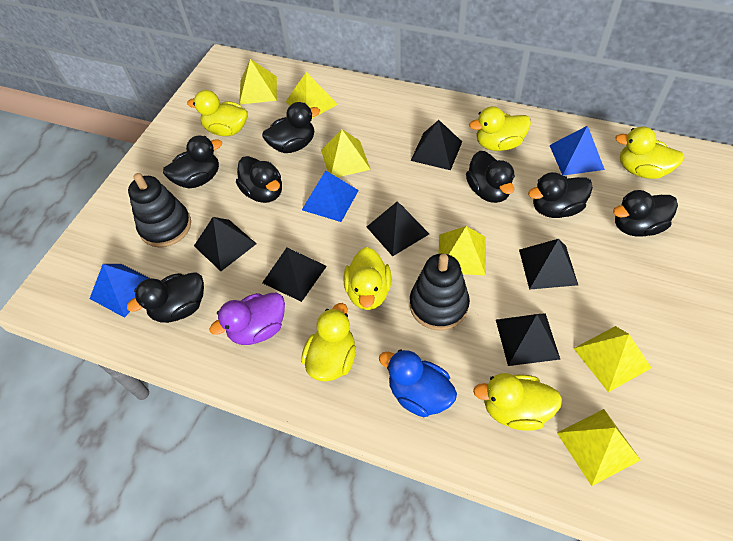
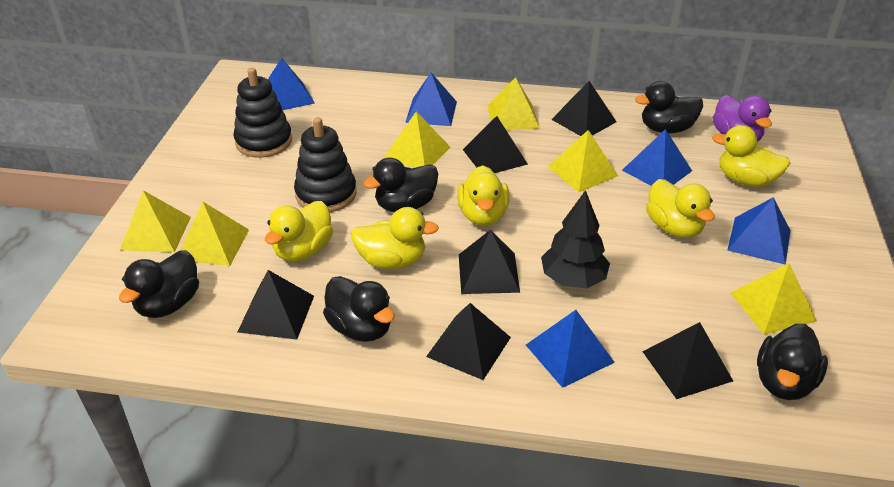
black duck: [127,272,204,323] [163,136,222,188] [236,156,282,203] [262,102,320,153] [466,151,515,203] [528,172,593,218] [613,190,678,237] = 7 -> [119,250,199,318] [323,276,395,342] [363,158,438,212] [635,81,703,134] [757,324,828,400] = 5
black tree: none = 0 -> [541,190,610,288] = 1
blue duck: [379,349,457,417] = 1 -> none = 0
blue pyramid: [90,264,150,318] [302,170,359,222] [549,125,605,176] = 3 -> [268,58,315,110] [405,73,457,126] [526,310,615,388] [622,129,692,186] [727,197,791,265] = 5
yellow duck: [187,90,248,136] [301,303,356,381] [344,247,392,310] [469,106,531,151] [473,373,562,431] [615,126,685,179] = 6 -> [265,201,333,261] [351,207,439,269] [457,165,509,226] [646,179,715,238] [712,125,791,187] = 5

